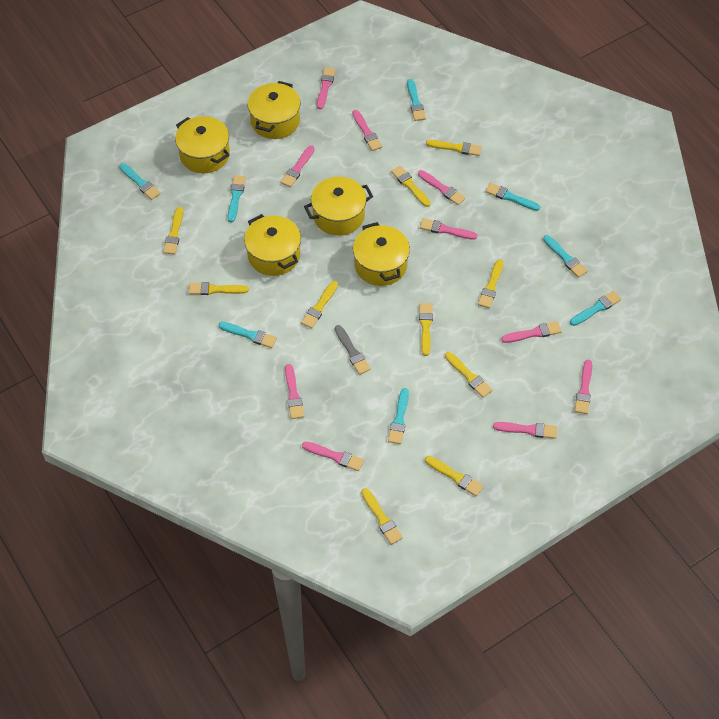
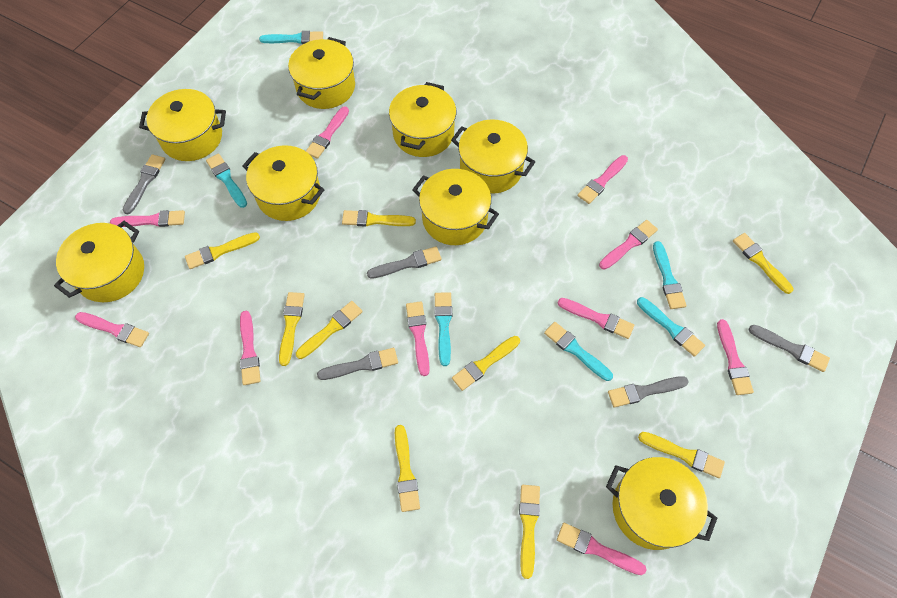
grey brush: [335,325,371,375] = 1 -> [123,154,166,215] [317,348,398,380] [367,246,442,279] [608,376,689,407] [748,325,830,372] = 5
turquoise brush: [119,163,161,200] [219,322,277,348] [228,175,246,222] [388,388,409,444] [407,79,426,121] [485,183,540,211] [543,235,588,278] [570,291,621,326] = 8 -> [206,154,247,208] [259,31,323,44] [434,292,452,366] [544,322,613,381] [637,297,705,357] [653,241,686,309] = 6
yellow brush: [163,207,183,255] [188,282,249,295] [301,281,338,328] [361,488,403,545] [391,166,431,207] [419,303,433,356] [425,456,483,496] [426,140,482,156] [445,352,492,398] [478,259,503,308] = 10 -> [185,232,260,269] [279,292,305,366] [296,301,363,359] [342,210,416,227] [395,425,420,512] [452,336,520,391] [519,485,540,579] [638,432,725,478] [733,233,793,294] = 9
yellow pot: [175,116,230,173] [244,214,301,276] [247,81,301,139] [304,177,373,236] [353,222,410,286] = 5 -> [54,221,144,302] [139,89,226,161] [242,145,324,221] [288,37,355,109] [389,82,456,157] [412,169,499,245] [451,119,535,194] [606,457,717,550] = 8

